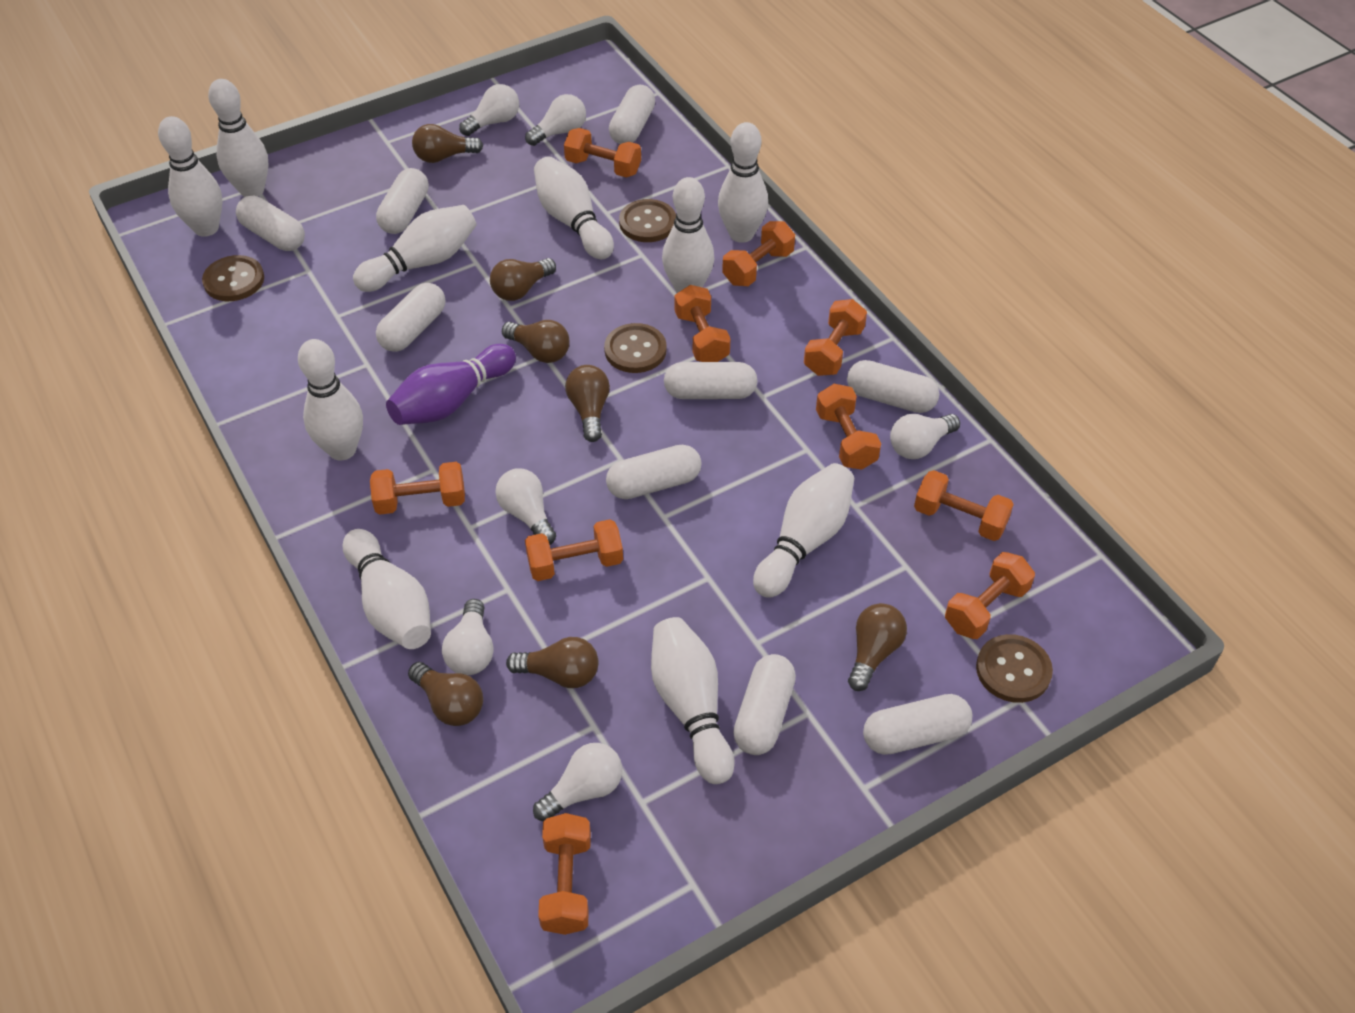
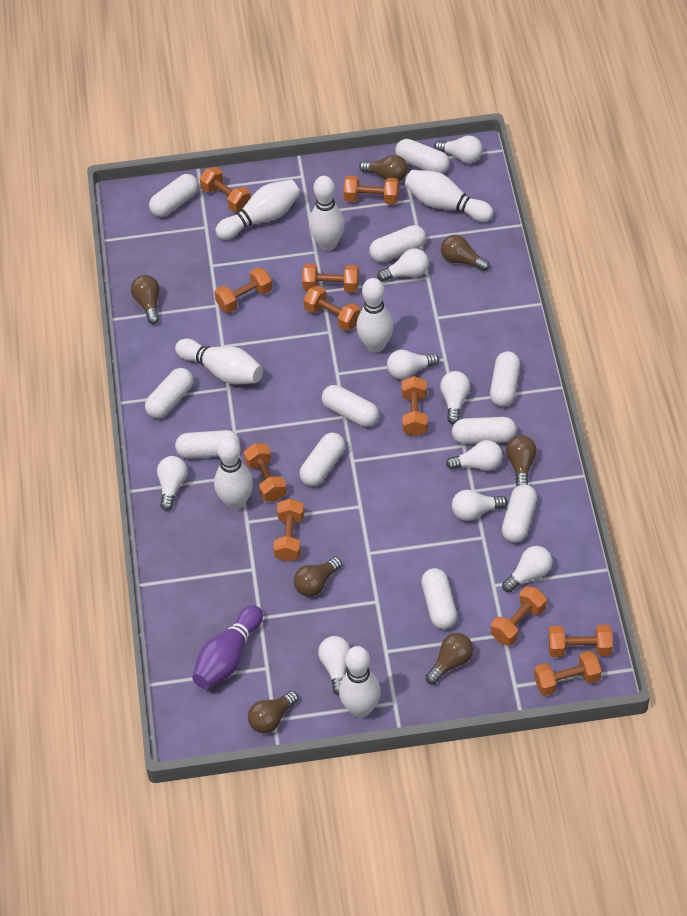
brown button: [202,255,264,301] [604,323,667,373] [619,199,676,242] [976,634,1053,703] = 4 -> none = 0
orange dumbbell: [370,462,465,515] [525,519,623,581] [538,813,591,935] [564,128,641,178] [674,285,731,362] [722,221,795,286] [804,299,867,376] [816,384,881,470] [914,470,1014,541] [945,552,1035,639] = 10 -> [200,167,251,212] [214,267,272,313] [244,443,287,501] [273,498,304,562] [302,264,359,292] [303,285,361,331] [343,175,399,204] [402,376,428,436] [491,586,547,646] [534,651,601,696] [548,625,613,657] = 11
white bowling pin: [158,116,222,237] [208,79,268,197] [298,339,363,461] [343,529,431,649] [353,205,477,292] [534,157,614,259] [651,617,735,784] [662,177,714,293] [718,122,768,243] [753,463,854,598] = 10 -> [175,339,263,384] [214,436,253,510] [215,179,300,240] [309,176,345,251] [339,646,381,718] [356,278,393,353] [405,170,493,222] = 7
white capsule: [236,196,305,251] [376,168,429,234] [376,283,445,352] [606,445,701,499] [609,85,655,144] [664,362,757,399] [733,654,796,755] [847,360,939,413] [863,694,972,755] = 9 -> [145,368,193,418] [149,174,199,217] [175,430,240,458] [299,433,345,486] [322,385,379,427] [369,225,426,262] [395,139,450,173] [421,568,457,629] [452,417,517,444] [490,351,520,407] [502,484,537,543] = 11
white light bulb: [442,599,494,675] [459,84,519,136] [495,468,556,545] [525,94,586,146] [533,743,622,821] [890,414,960,459] = 6 -> [157,456,188,511] [318,636,350,695] [377,248,429,282] [387,350,439,379] [434,135,482,163] [440,371,470,424] [446,440,503,471] [452,489,508,521] [502,546,552,592] = 9

